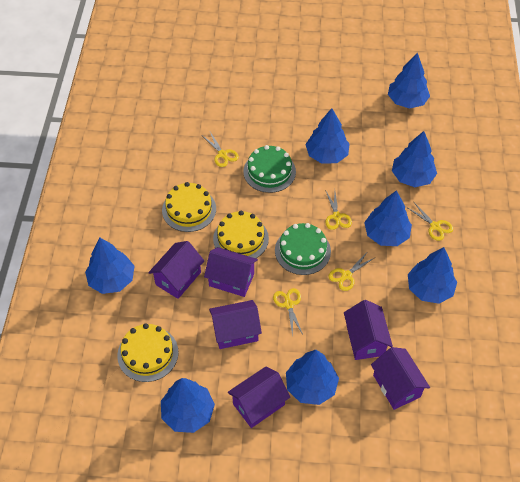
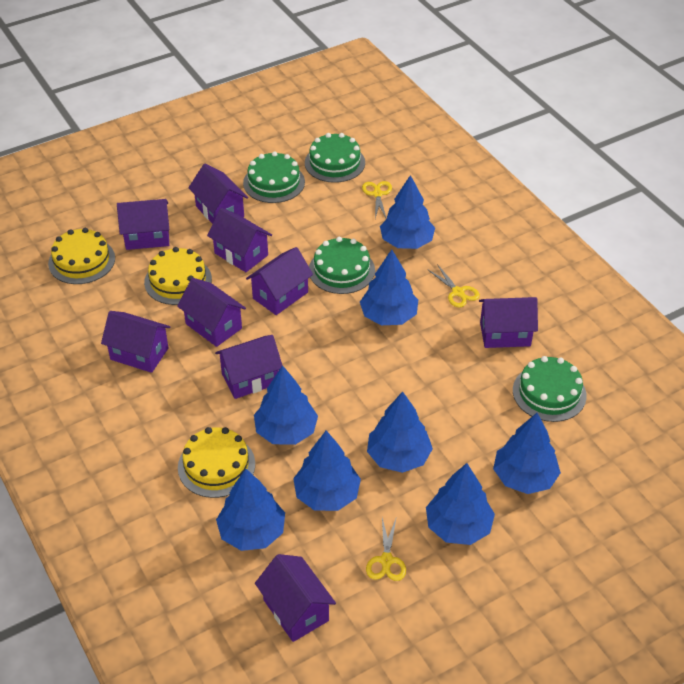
green cake: [243,145,296,193] [275,223,331,275] = 2 -> [243,151,305,203] [305,133,365,183] [309,237,375,294] [513,356,587,422] = 4
purple house: [148,241,204,299] [204,247,258,297] [209,300,262,349] [228,367,290,428] [344,300,393,360] [371,347,430,410] = 6 -> [101,311,170,373] [117,199,169,250] [177,278,246,347] [188,163,248,224] [207,208,272,272] [215,335,282,399] [246,247,313,315] [255,554,336,642] [479,297,538,348] = 9
yellow scissors: [203,132,239,167] [273,288,303,337] [325,190,352,230] [329,253,374,291] [408,204,453,241] = 5 -> [362,181,392,218] [366,516,406,581] [427,264,480,308] = 3

